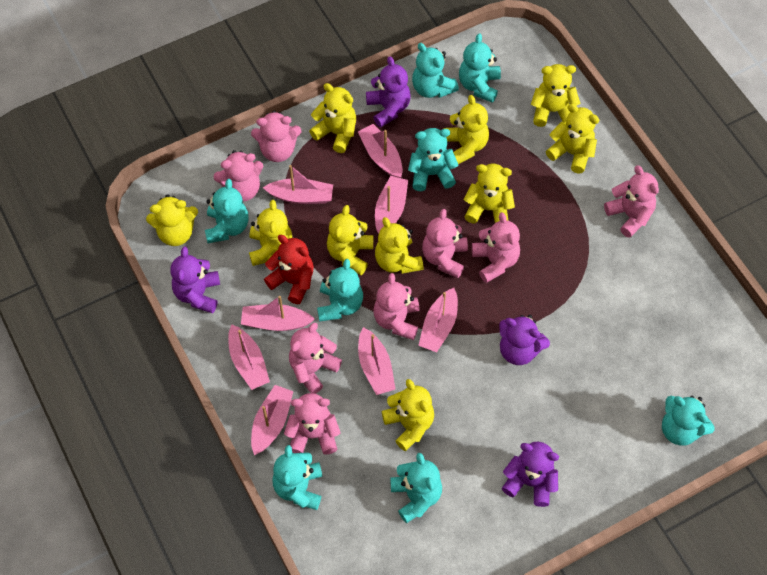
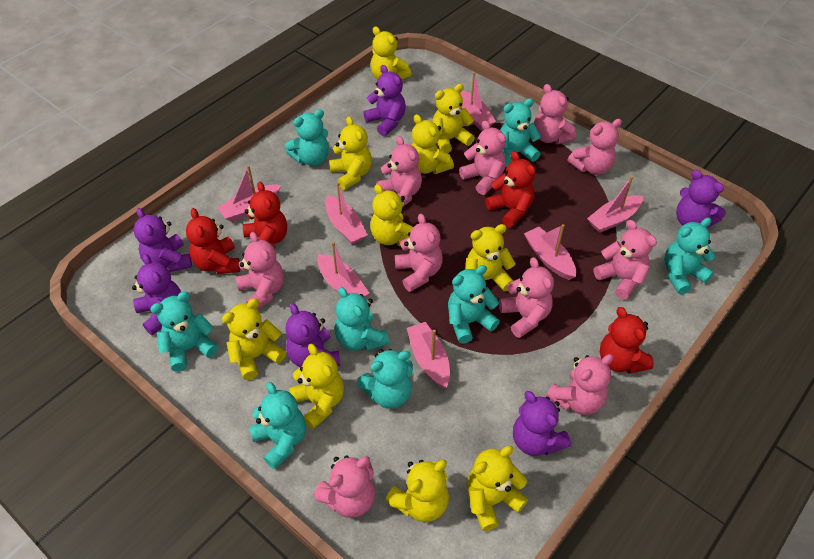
pink boat: [228,324,270,390] [241,296,315,331] [251,385,293,455] [263,165,333,204] [358,124,403,178] [358,327,396,395] [375,176,408,234] [418,288,458,352] = 8 -> [217,165,281,222] [317,242,369,297] [325,182,368,244] [407,322,450,388] [460,72,496,130] [524,224,576,280] [587,176,643,233] = 7
pink teddy bear: [213,150,263,201] [251,110,301,162] [284,393,340,455] [289,322,342,394] [373,273,420,340] [422,209,468,278] [472,212,520,283] [604,165,659,238] = 8 -> [236,232,284,310] [314,455,375,518] [376,136,422,207] [395,213,443,292] [459,120,506,195] [499,257,554,338] [534,84,576,144] [546,354,613,415] [568,119,622,175] [594,220,657,300] = 10
purple teddy bear: [171,246,220,313] [366,56,411,128] [499,315,550,365] [502,442,559,507] = 4 -> [132,254,181,335] [134,208,192,272] [285,304,341,367] [364,65,406,136] [513,391,571,456] [676,170,726,228] = 6
red teddy bear: [264,235,314,304] = 1 -> [186,208,240,274] [243,182,287,249] [485,151,535,227] [600,307,654,374] = 4

